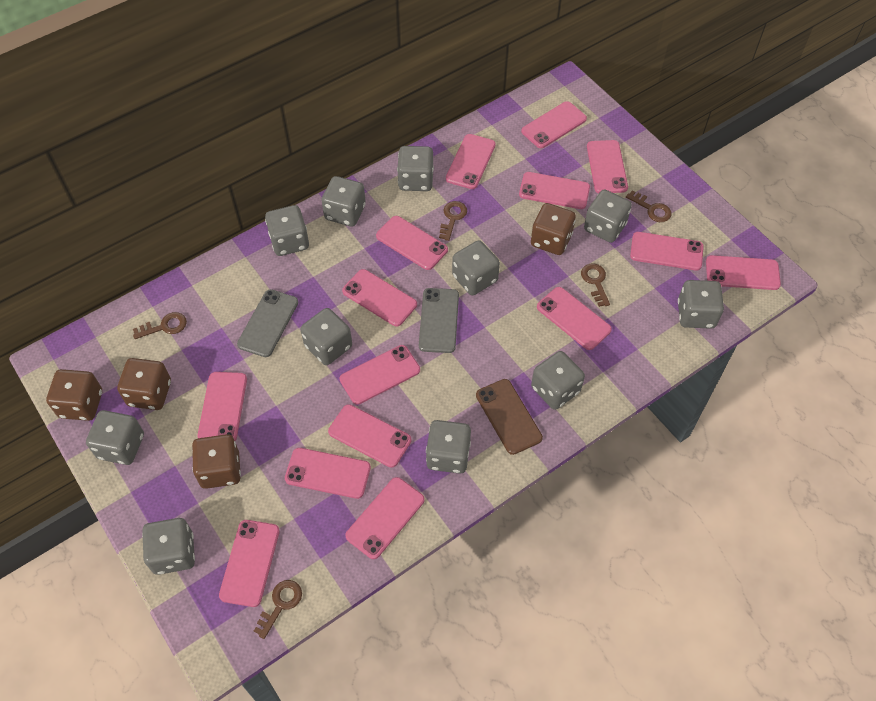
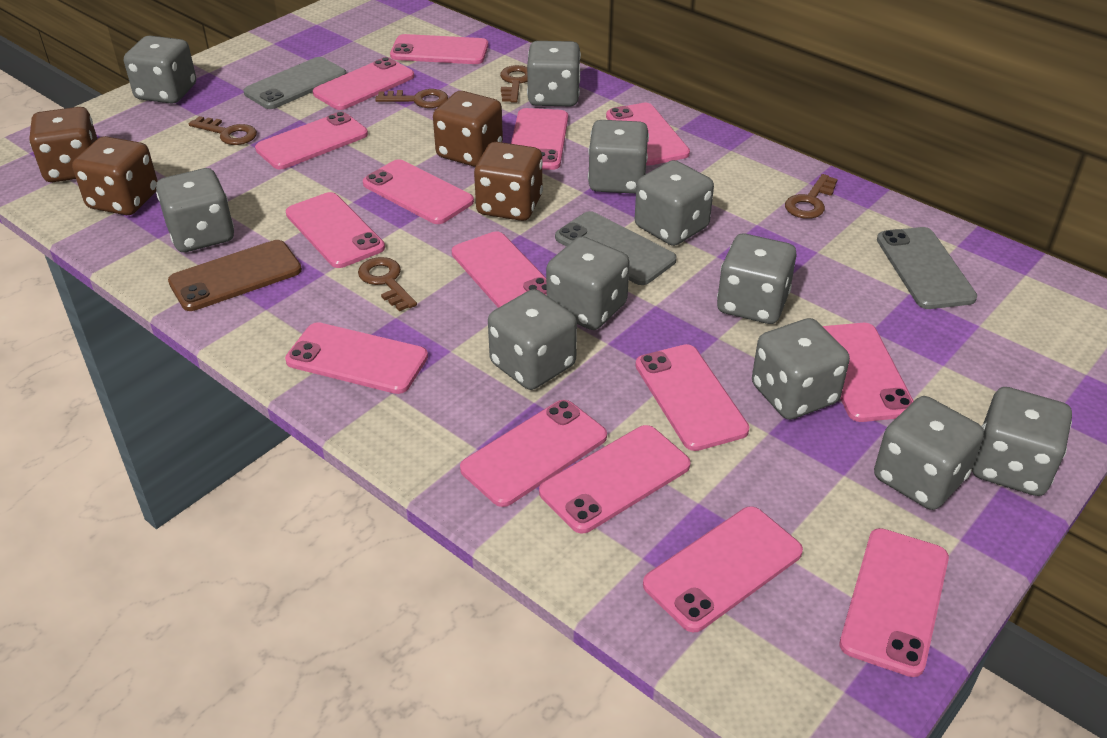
grey phone: [237,289,298,357] [419,288,459,353] = 2 -> [244,57,346,109] [555,211,677,285] [877,227,977,309] = 3

